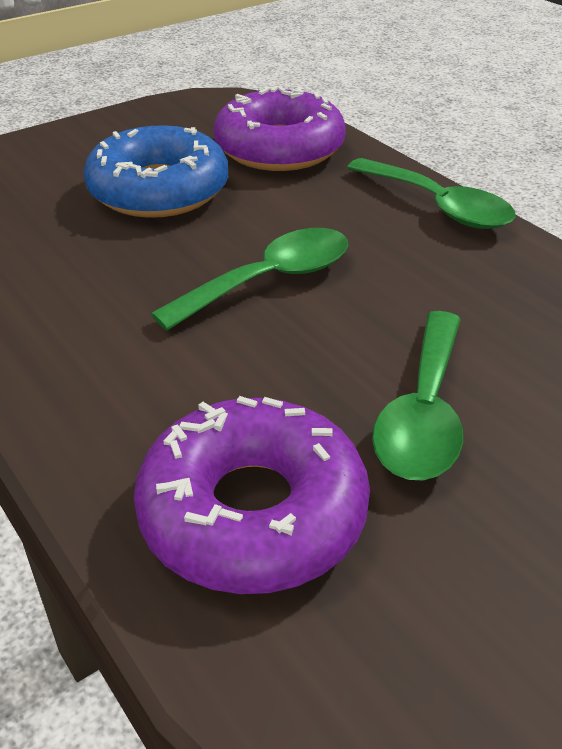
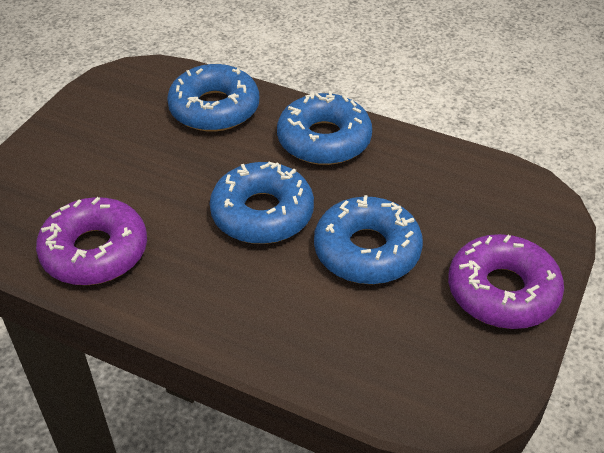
blue donut: [83,125,228,218] = 1 -> [167,64,259,132] [210,162,314,244] [277,91,372,165] [314,195,423,284] = 4
green spoon: [151,228,348,331] [347,158,516,229] [372,311,463,480] = 3 -> none = 0

